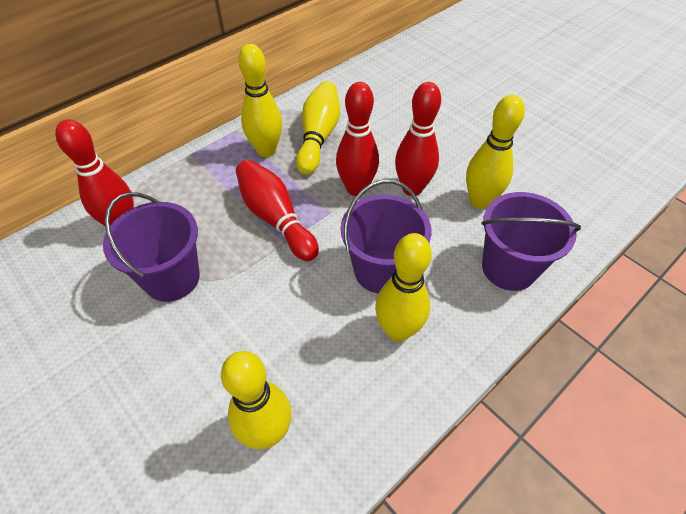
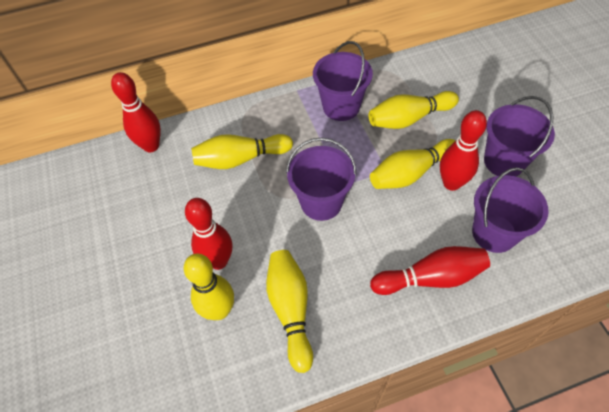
purple bucket: [103,192,200,302] [341,180,432,293] [482,192,581,291] = 3 -> [286,138,357,221] [313,41,373,121] [472,167,549,253] [484,96,555,177] = 4

